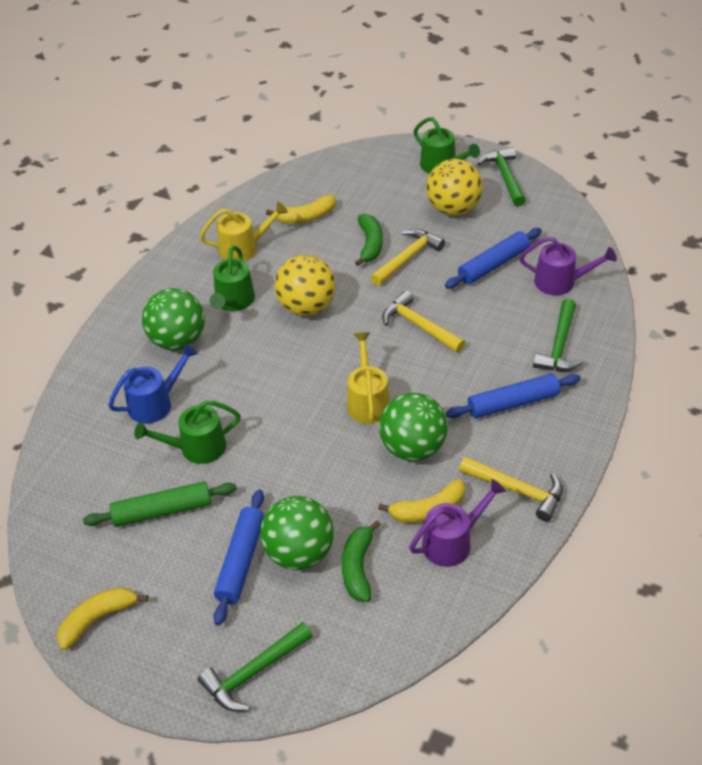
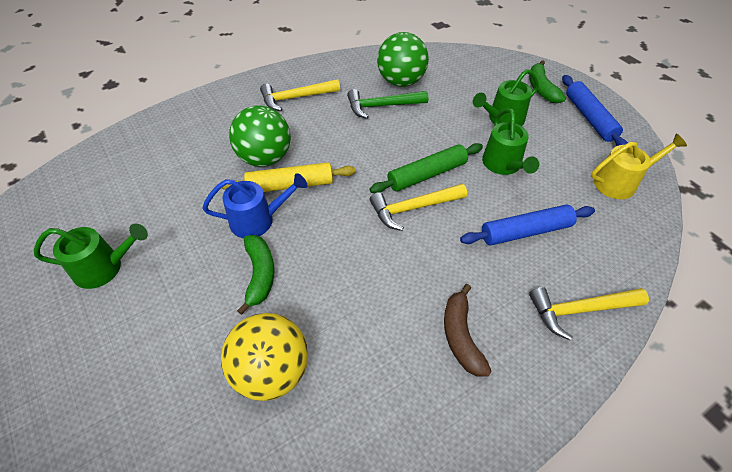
blue rolling pin: [213,490,264,625] [445,228,542,289] [446,373,581,418] = 3 -> [460,204,595,245] [562,75,628,146] = 2
brown banana: none = 0 -> [444,284,492,377] = 1
green ball: [142,288,205,350] [260,496,334,570] [379,393,448,461] = 3 -> [229,105,291,167] [377,32,429,87] = 2
green hammer: [198,622,313,711] [477,147,526,207] [533,299,584,371] = 3 -> [347,89,428,119] = 1
purple watering can: [409,479,506,567] [519,236,617,295] = 2 -> none = 0
yellow ball: [275,255,336,316] [426,159,483,216] = 2 -> [221,313,308,401] = 1
yellow banana: [57,587,148,650] [266,195,336,224] [378,479,465,523] = 3 -> none = 0
yellow rolling pin: none = 0 -> [221,162,356,192] = 1
yellow watering can: [200,202,288,262] [347,332,390,424] = 2 -> [591,134,687,199] = 1

